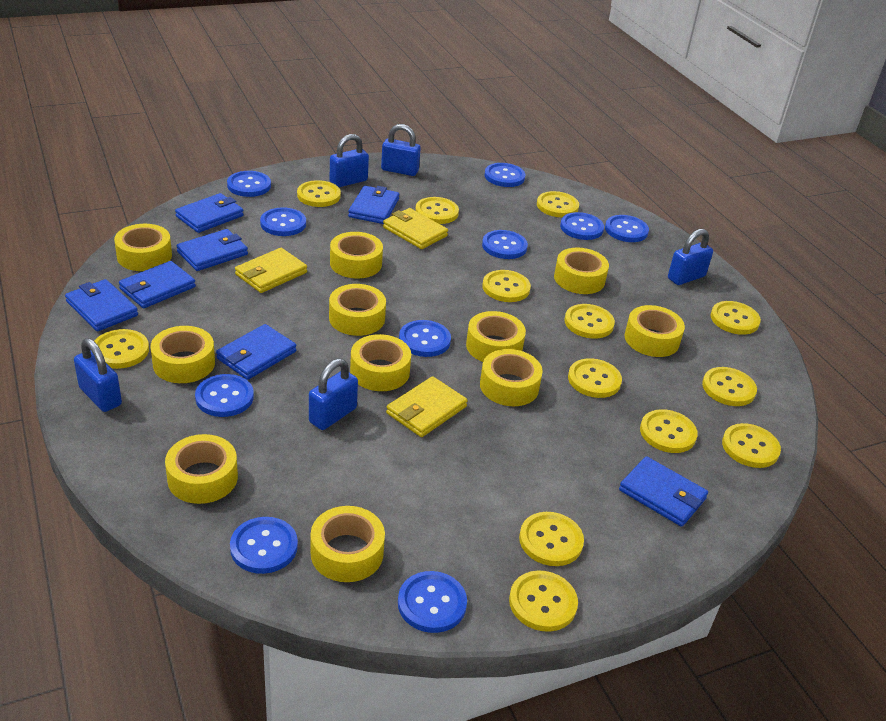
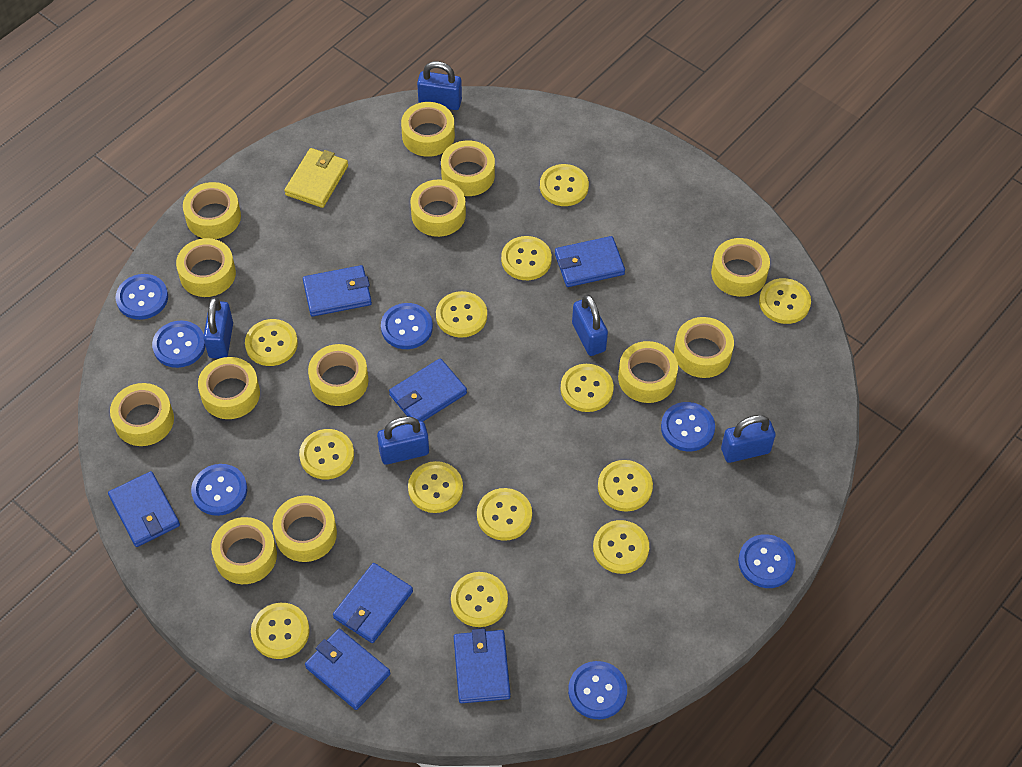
blue button: [195,374,254,417] [227,171,271,197] [230,517,298,574] [260,207,306,236] [398,571,467,633] [399,320,451,357] [482,230,528,259] [485,163,525,187] [560,212,604,240] [605,215,649,242] = 10 -> [116,274,168,320] [152,321,205,368] [191,464,247,516] [381,303,433,349] [568,661,627,719] [661,402,715,451] [738,534,796,588] = 7
yellow tape: [114,224,172,271] [150,326,215,383] [165,434,238,504] [311,506,385,582] [329,284,386,336] [330,232,383,279] [350,334,411,391] [466,311,526,362] [480,349,543,406] [554,248,609,294] [625,305,685,357] = 11 -> [110,383,174,446] [176,238,236,297] [183,182,241,239] [198,357,260,419] [211,517,277,584] [273,495,337,562] [308,344,368,406] [401,102,455,157] [410,180,466,237] [441,140,495,196] [618,341,678,403] [674,317,734,378] [711,238,770,297] = 13
yellow wallet: [235,248,307,293] [383,208,448,249] [386,376,468,437] = 3 -> [284,148,348,208] = 1

